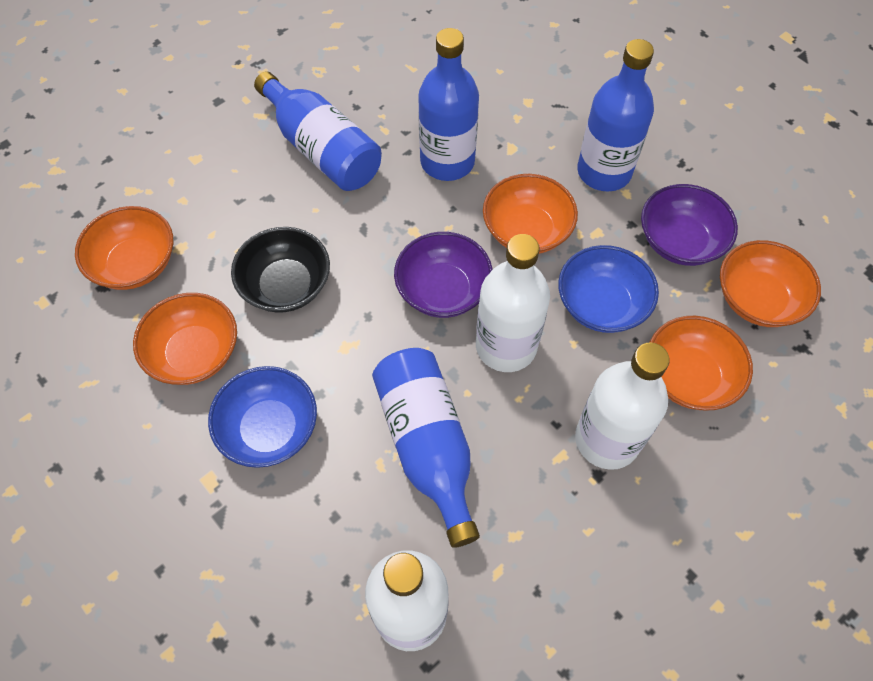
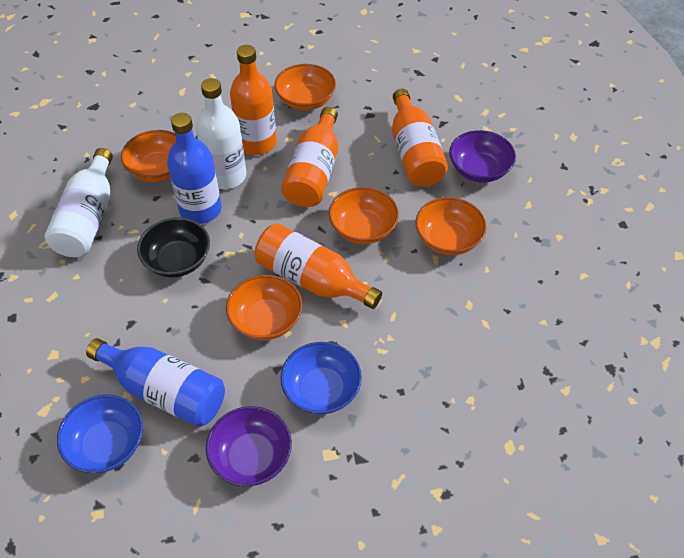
blue bottle: [254,71,382,191] [372,348,480,548] [418,28,479,181] [577,39,654,192] = 4 -> [86,338,225,427] [167,113,222,224] = 2
orange bottle: none = 0 -> [230,45,277,155] [255,223,382,309] [281,107,338,207] [392,89,448,186] = 4
white bottle: [365,550,449,651] [476,234,550,372] [575,342,670,470] = 3 -> [45,148,113,257] [196,78,246,189] = 2

